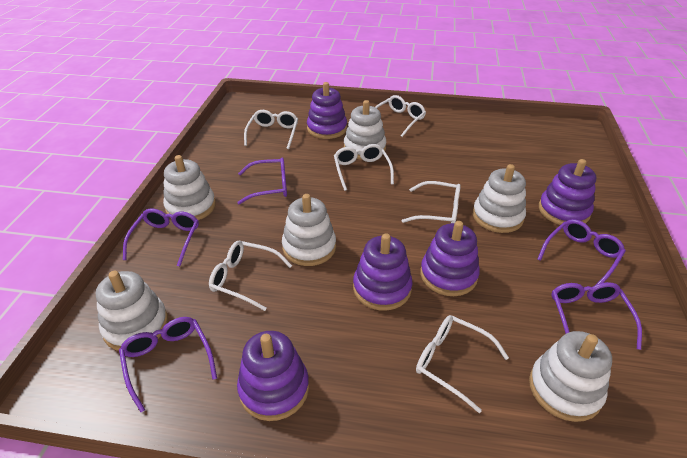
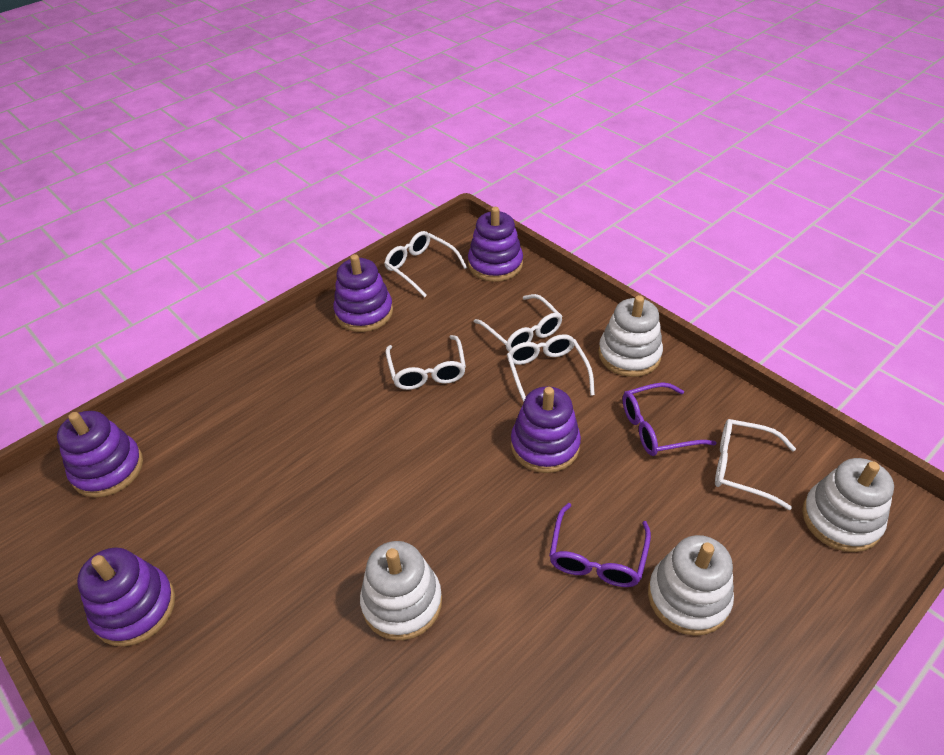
purple glasses: [119,317,217,412] [123,209,199,267] [237,158,287,205] [538,219,626,285] [551,282,642,350] = 5 -> [549,503,651,587] [623,382,716,456] = 2
white glasses: [209,241,292,311] [244,110,298,149] [334,144,394,191] [375,95,426,137] [402,181,461,223] [416,315,509,413] = 6 -> [384,231,467,298] [386,335,466,390] [474,294,563,351] [507,334,595,402] [715,419,796,510] = 5
white stacking toy: [96,271,168,351] [163,155,216,220] [282,194,336,266] [344,100,386,160] [473,164,526,233] [529,331,612,422] = 6 -> [360,541,442,640] [598,295,663,377] [648,535,734,636] [802,458,894,552] = 4

